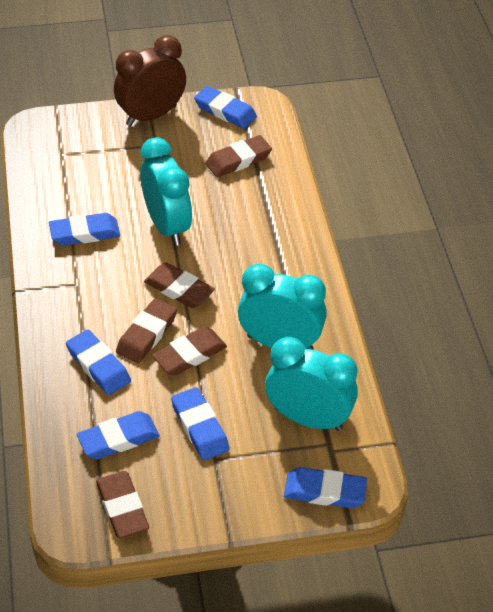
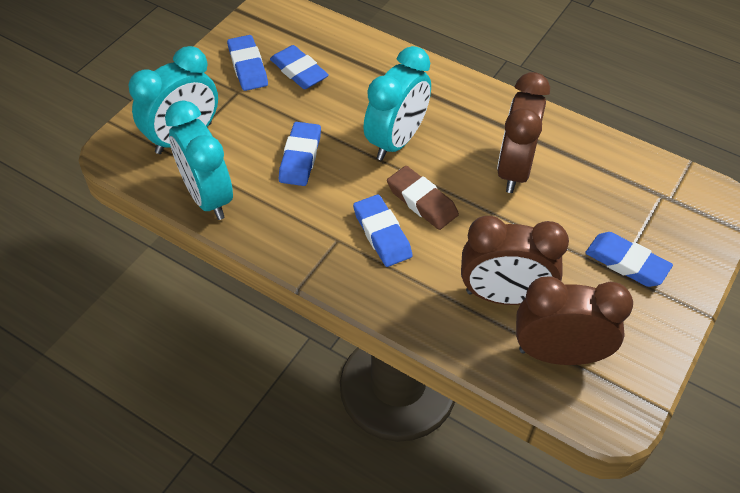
blue eraser: [49,213,120,246] [66,329,131,395] [77,411,159,459] [171,387,230,460] [194,86,257,129] [284,467,367,508] = 6 -> [227,35,268,91] [270,45,329,89] [279,122,321,186] [353,194,413,267] [585,232,673,287] = 5
brown clock: [114,35,186,126] = 1 -> [461,216,569,305] [497,72,550,193] [516,276,633,365] = 3
brown eraser: [96,471,149,538] [116,298,177,363] [144,263,215,308] [152,326,227,376] [205,135,272,177] = 5 -> [387,166,459,230] = 1

